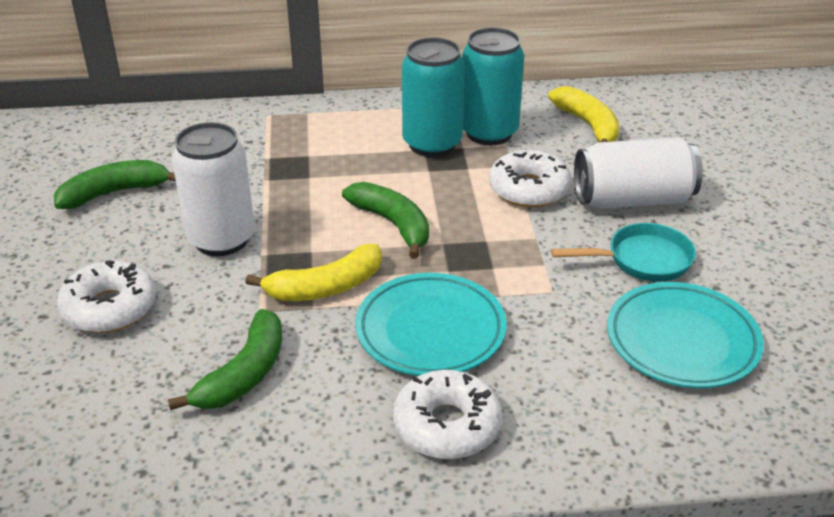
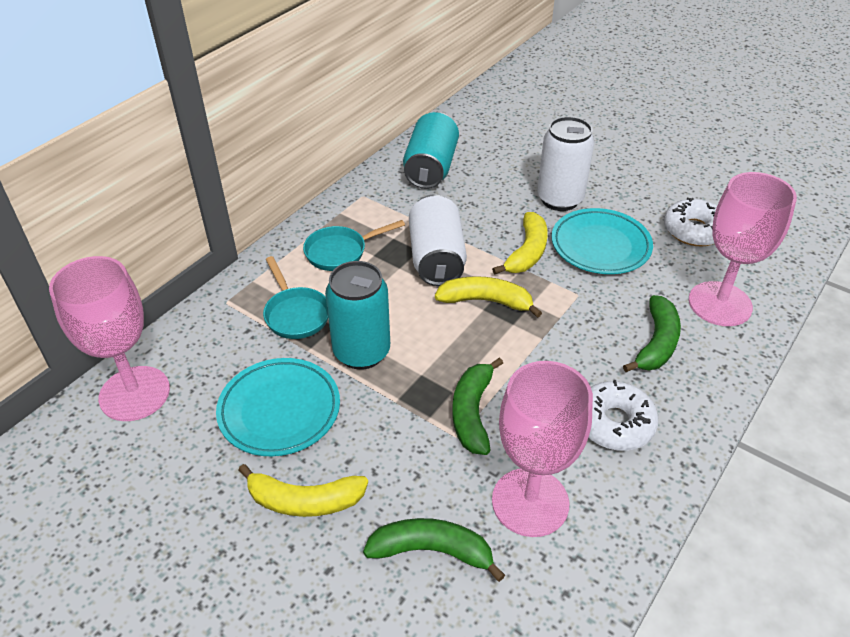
pink goblet: none = 0 -> [49,256,170,421] [492,361,593,537] [689,172,797,326] = 3
turquoise pan: [551,223,696,282] = 1 -> [263,256,328,339] [303,220,405,271] = 2
white donut: [57,260,156,333] [393,370,502,459] [489,150,572,207] = 3 -> [588,380,658,451] [664,197,717,247] = 2
yellow banana: [245,244,382,301] [548,86,620,142] = 2 -> [238,464,368,517] [435,276,542,318] [492,212,548,274] = 3

